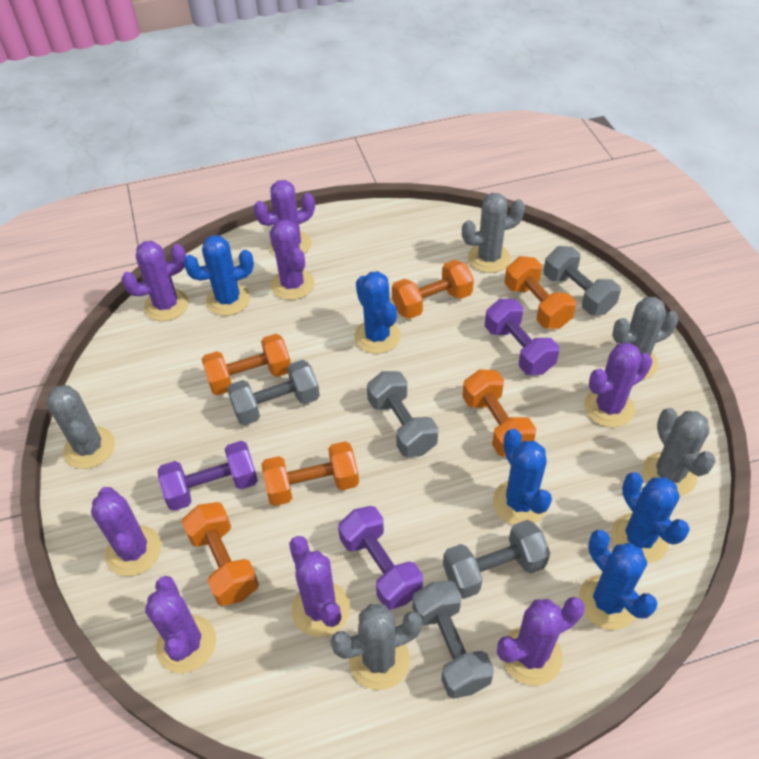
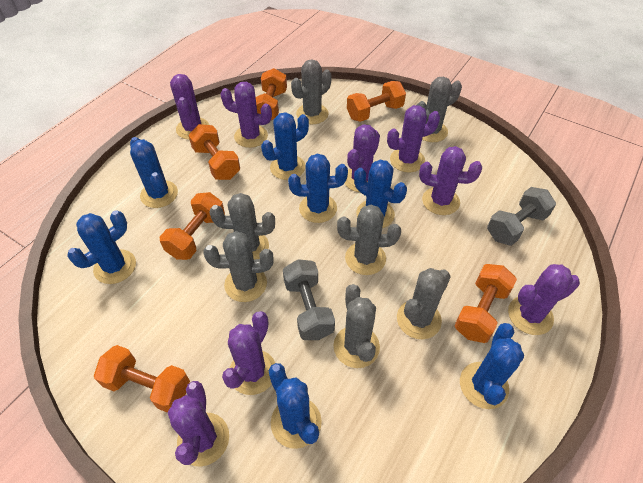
blue cactus: [184,235,254,316] [354,271,401,354] [493,429,552,525] [579,530,658,630] [611,472,690,563] = 5 -> [67,210,136,284] [130,137,178,208] [261,112,309,180] [268,363,322,449] [288,154,348,223] [354,160,407,228] [460,323,524,409] = 7
grey cactus: [47,385,115,469] [330,604,422,690] [462,193,525,273] [612,297,679,380] [642,408,716,496] = 5 -> [203,231,273,302] [209,193,275,259] [291,59,332,124] [334,284,380,368] [337,205,401,275] [397,268,451,339] [416,77,462,142] = 7
grey dumbbell: [227,360,320,425] [367,371,438,457] [412,580,494,699] [443,520,550,599] [544,246,621,315] = 5 -> [283,259,335,340] [487,187,556,246] = 2
purple dumbbell: [158,441,258,511] [338,506,423,610] [485,299,559,375] = 3 -> none = 0

